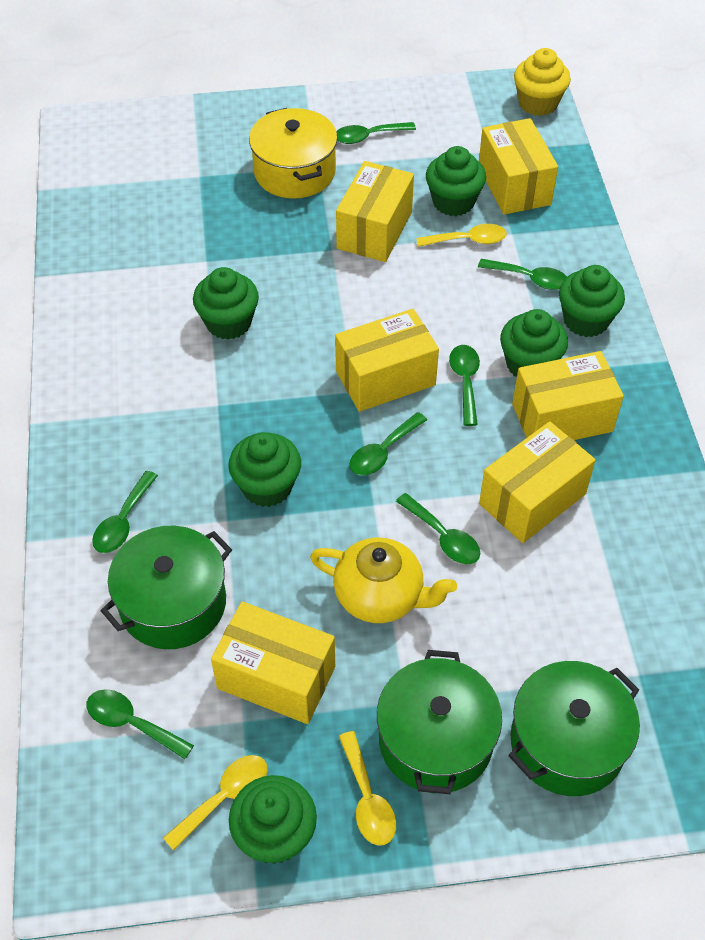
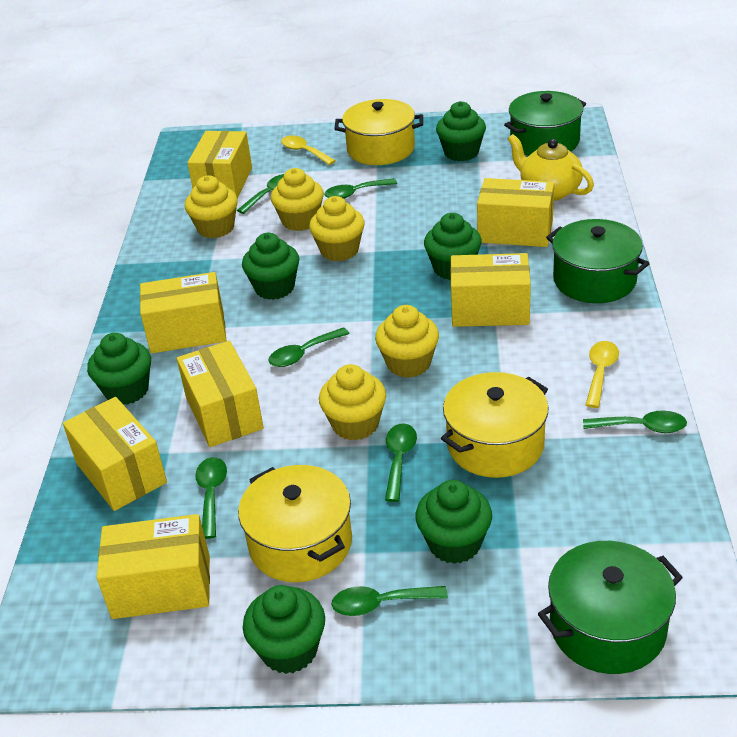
yellow box: [211,602,335,724] [335,309,439,412] [336,161,414,262] [479,118,558,215] [479,421,596,543] [512,351,624,440] = 6 -> [63,397,167,511] [97,514,210,619] [140,272,226,353] [177,341,264,447] [187,131,252,198] [450,253,531,327] [477,178,554,247] = 7
yellow cupcake: [514,48,571,116] = 1 -> [185,176,238,238] [271,168,324,231] [309,196,365,261] [319,364,386,440] [375,305,439,378] = 5
yellow pot: [249,108,338,199] = 1 -> [238,465,352,582] [334,99,423,165] [441,372,549,478] = 3
yellow spoon: [163,755,268,850] [339,731,396,846] [416,224,507,247] = 3 -> [281,136,336,165] [586,341,619,408] = 2

